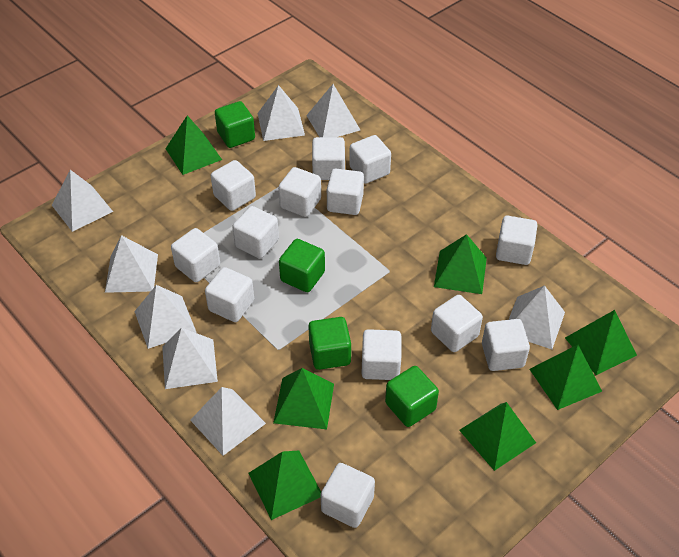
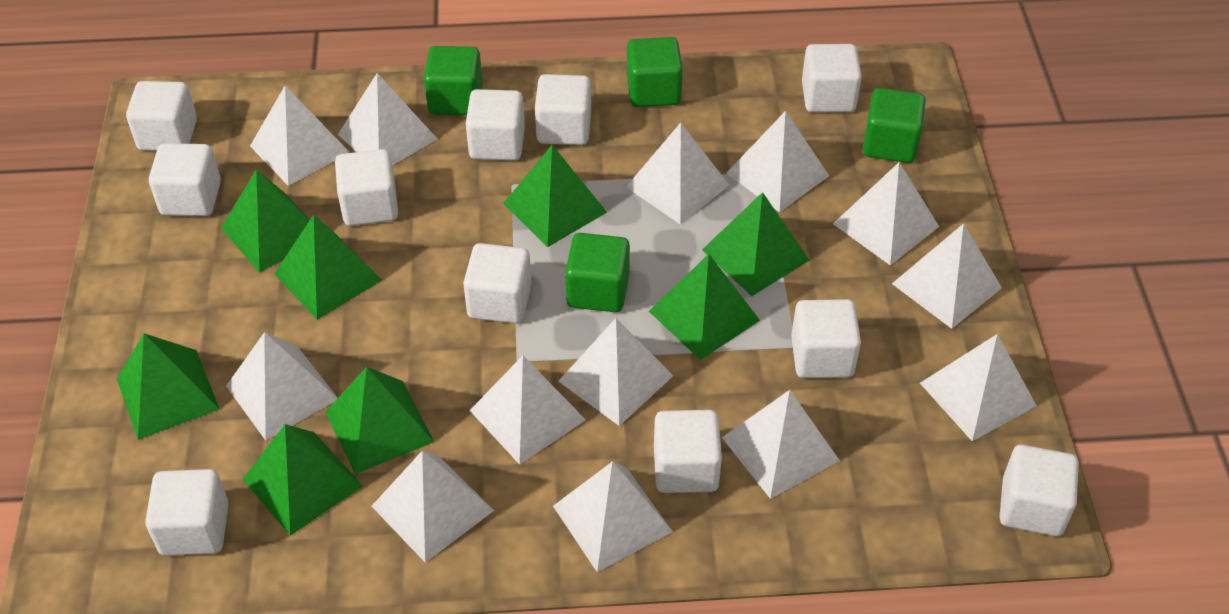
green pyramid: [166,115,222,175] [249,450,321,520] [273,368,334,429] [434,234,487,294] [459,402,536,471] [530,344,602,410] [565,310,637,375] = 7 -> [117,333,220,440] [221,169,310,273] [243,424,363,536] [274,215,382,320] [325,367,434,474] [503,145,607,247] [649,254,760,360] [702,192,809,296] = 8
white cube: [171,228,220,282] [205,267,254,322] [211,160,256,211] [232,206,279,258] [278,167,321,217] [312,137,345,180] [321,463,375,528] [327,169,364,215] [349,135,391,184] [361,329,402,380] [431,295,483,352] [482,319,530,371] [496,216,538,265] = 13 -> [126,81,197,151] [145,469,229,556] [149,143,221,216] [335,149,398,226] [463,243,532,324] [466,89,525,161] [535,74,591,145] [654,410,722,493] [791,299,861,378] [802,44,862,112] [1000,445,1079,536] = 11
white pyramid: [52,170,113,232] [105,235,158,293] [134,285,197,349] [162,328,218,389] [190,387,266,456] [257,85,305,141] [306,84,360,137] [508,285,565,349] = 8 -> [226,332,338,441] [250,86,350,186] [338,73,437,166] [372,450,494,563] [469,356,586,465] [553,461,673,572] [558,318,673,426] [626,123,729,225] [722,390,840,499] [726,111,829,213] [833,162,939,265] [892,223,1002,329] [920,334,1037,441] = 13

